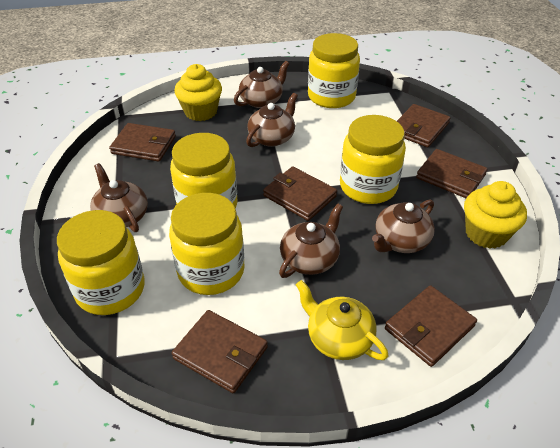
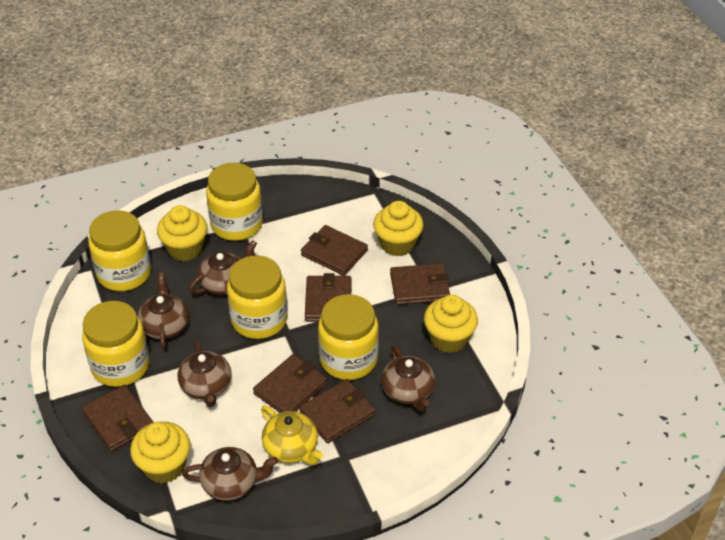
yellow cupcake: [174,64,222,121] [464,181,527,249] = 2 -> [130,422,191,484] [157,205,208,261] [373,201,424,256] [424,295,478,353] = 4

